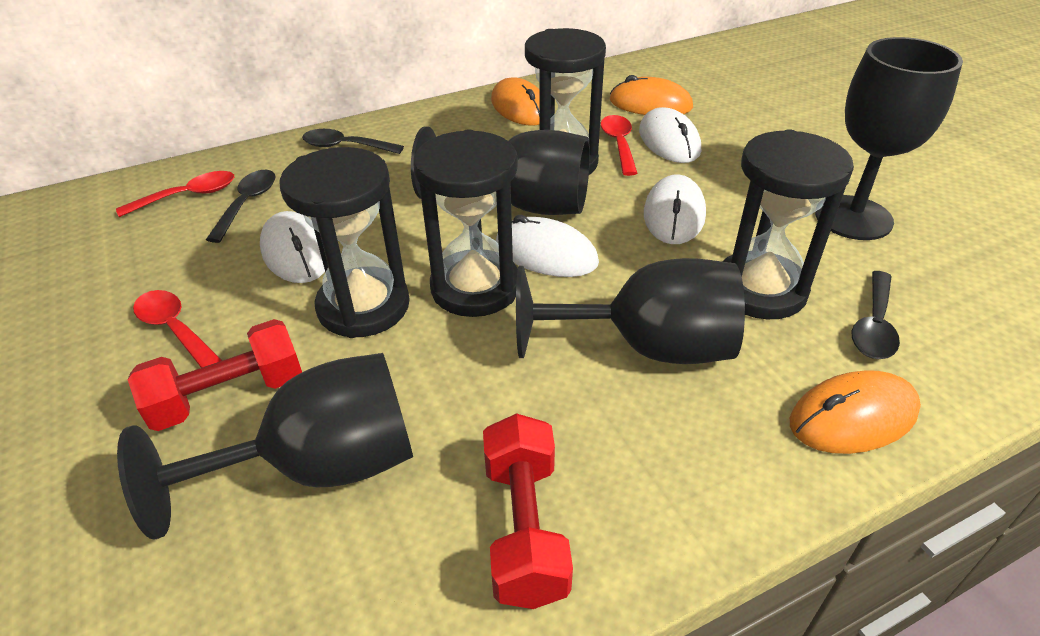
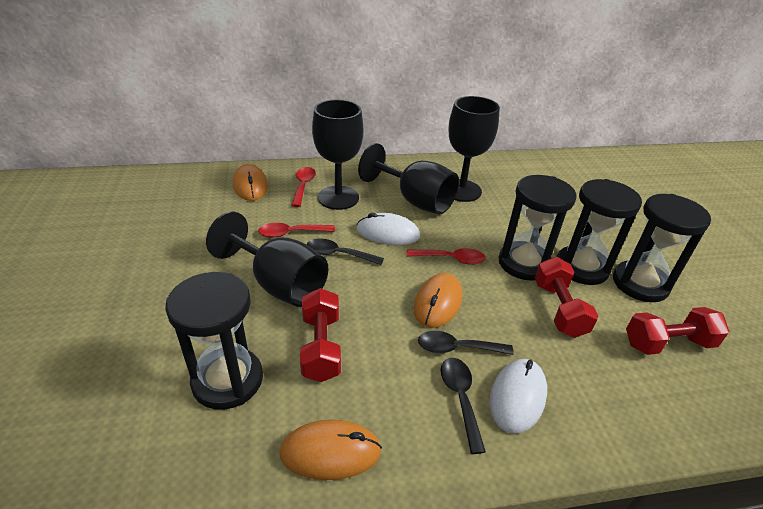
red dumbbell: [127,319,302,431] [483,413,573,609] = 2 -> [300,288,341,382] [535,257,598,338] [626,307,730,355] = 3
white mouse: [260,211,325,283] [496,215,599,277] [639,107,701,163] [644,174,706,244] = 4 -> [357,213,420,245] [489,359,547,434] = 2

